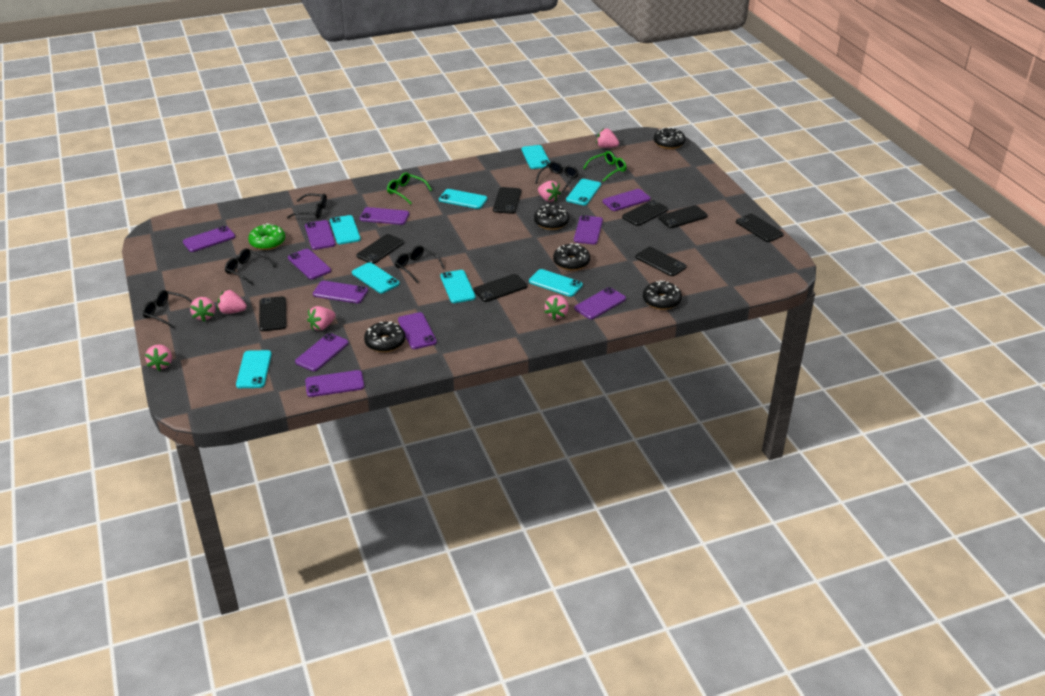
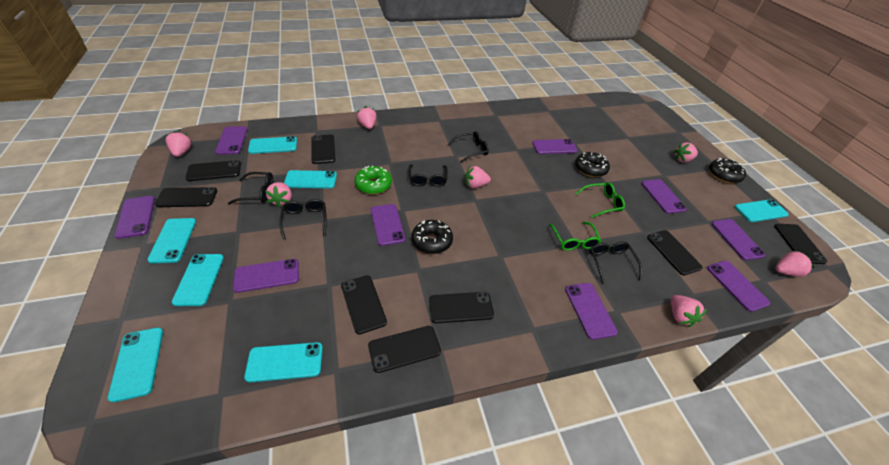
black donut: [364,322,405,352] [534,204,569,230] [553,243,590,271] [643,280,682,310] [654,127,685,149] = 5 -> [411,220,453,254] [575,152,610,177] [709,158,746,183] = 3
purple phone: [183,226,235,252] [288,249,331,280] [295,333,348,371] [305,220,336,250] [305,370,364,397] [313,281,368,303] [360,207,409,225] [398,312,437,349] [574,215,603,244] [574,287,626,319] [603,189,651,211] = 11 -> [114,196,155,239] [215,126,248,155] [233,259,299,293] [371,204,405,246] [532,139,578,154] [565,283,618,340] [642,179,687,214] [707,261,770,312] [711,219,765,260] = 9
turquoise phone: [236,350,272,388] [330,215,361,244] [352,262,400,293] [439,189,488,209] [440,270,476,303] [521,145,550,169] [529,269,583,297] [566,179,601,205] = 8 -> [108,328,163,402] [147,218,196,263] [172,254,224,306] [244,342,323,382] [248,136,297,154] [284,170,337,188] [735,199,789,222] = 7

